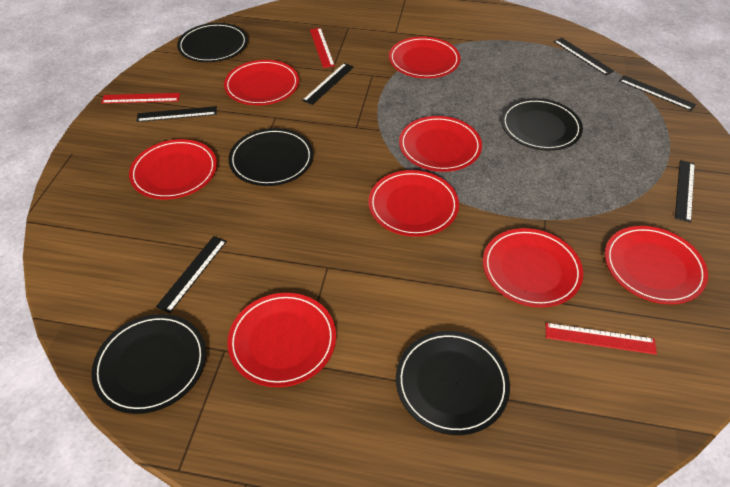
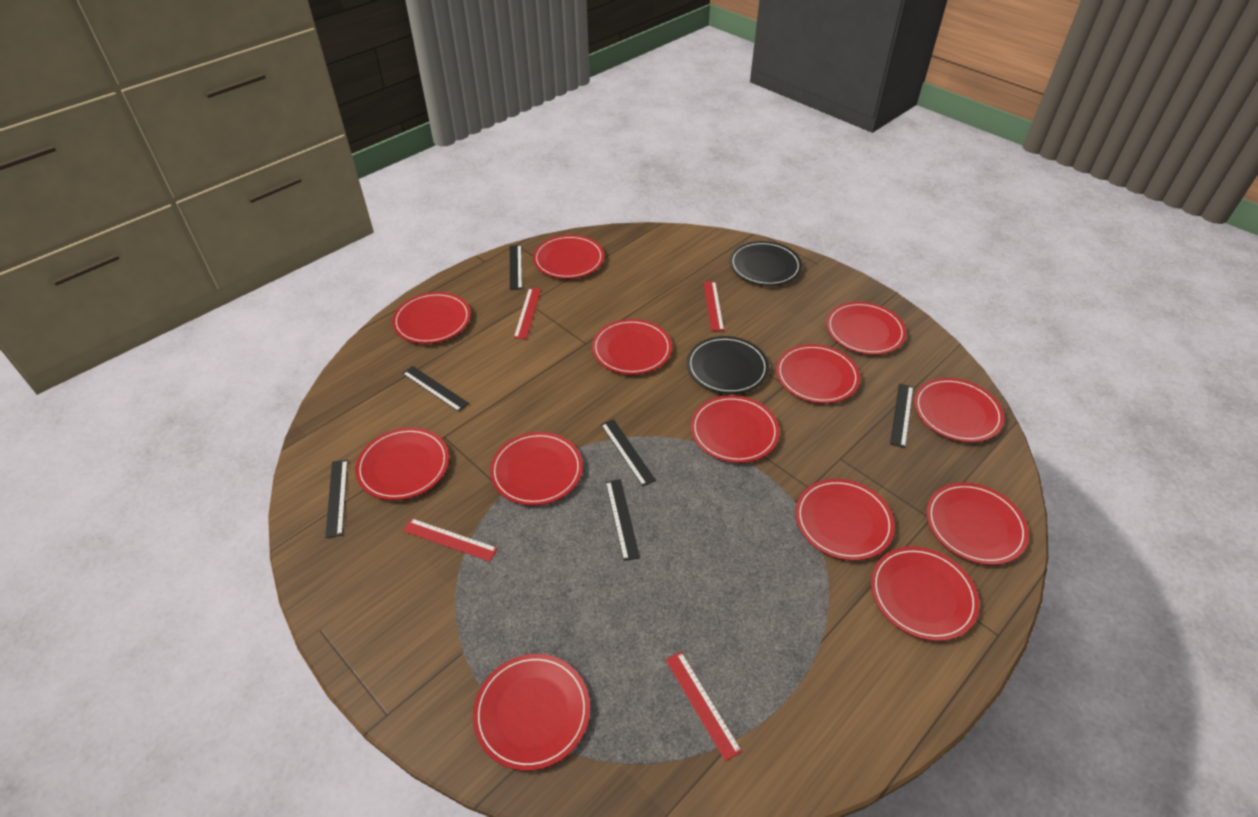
black plate: [91,314,206,414] [177,23,248,62] [228,128,313,186] [396,331,510,435] [501,98,583,151] = 5 -> [687,336,769,394] [730,241,802,286] = 2
red plate: [129,139,217,199] [224,60,299,105] [227,293,336,387] [368,170,459,237] [389,37,460,78] [399,116,482,172] [483,228,583,307] [605,226,708,304] = 8 -> [355,427,449,500] [392,292,471,344] [473,654,590,771] [490,432,583,506] [533,235,604,279] [592,319,672,375] [691,395,780,463] [776,344,860,404] [795,479,895,561] [826,302,906,355] [871,546,979,641] [914,378,1004,442] [926,483,1029,565] = 13
red ruler: [101,93,180,103] [310,28,335,68] [546,323,657,354] = 3 -> [403,518,498,562] [514,288,541,339] [666,652,742,761] [703,281,724,331] = 4

